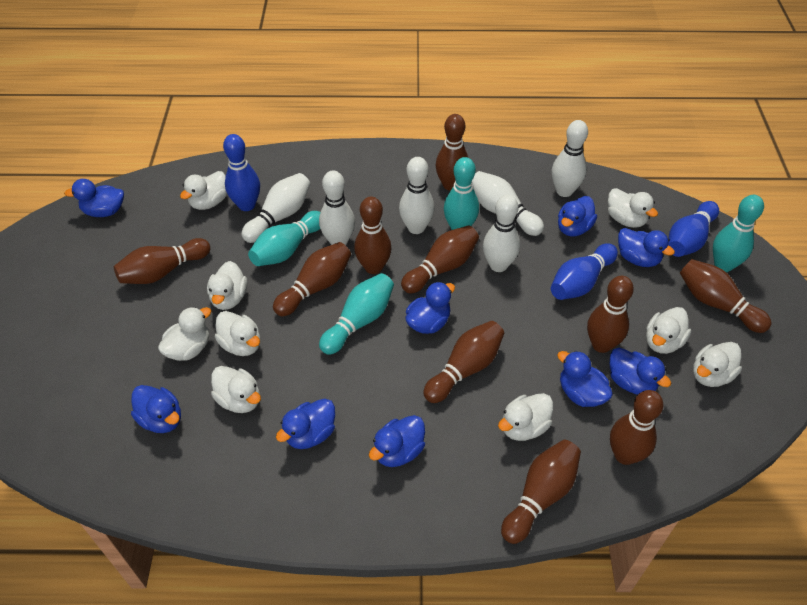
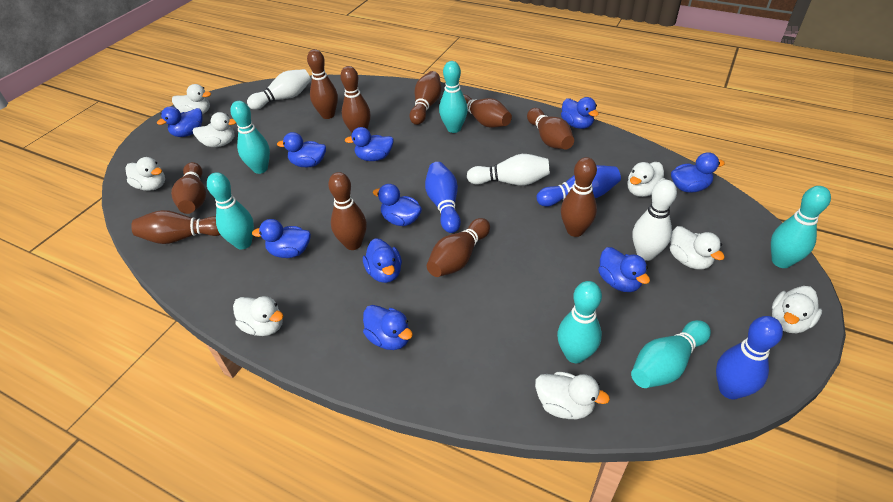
blue duck: [64,179,124,217] [131,385,181,433] [276,399,335,449] [369,415,425,467] [405,282,455,334] [557,351,613,407] [558,196,597,236] [610,348,671,395] [618,228,675,267] = 9 -> [157,106,203,137] [252,219,311,258] [277,132,326,167] [345,127,394,161] [363,238,402,283] [363,305,413,350] [373,184,422,226] [561,97,599,129] [598,247,650,292] [671,152,725,193] = 10
turquoise bowling pin: [248,211,321,266] [319,273,394,355] [444,157,479,230] [713,195,764,272] = 4 -> [207,172,254,249] [230,101,270,174] [439,61,468,133] [557,281,602,363] [631,320,711,388] [771,186,831,268] = 6
white bowling pin: [242,173,310,243] [319,171,355,245] [399,157,435,234] [472,171,544,236] [483,195,520,272] [552,120,588,197] = 6 -> [247,69,311,110] [467,154,550,186] [633,180,677,261] = 3
white duck: [158,307,211,361] [180,171,227,210] [207,261,247,310] [211,366,261,413] [215,311,260,356] [498,393,553,441] [608,188,658,228] [646,307,691,354] [693,342,742,387] = 9 -> [125,157,165,191] [172,84,211,114] [193,112,236,147] [233,296,283,336] [535,372,610,419] [627,162,666,197] [670,226,725,270] [772,286,822,333] = 8

